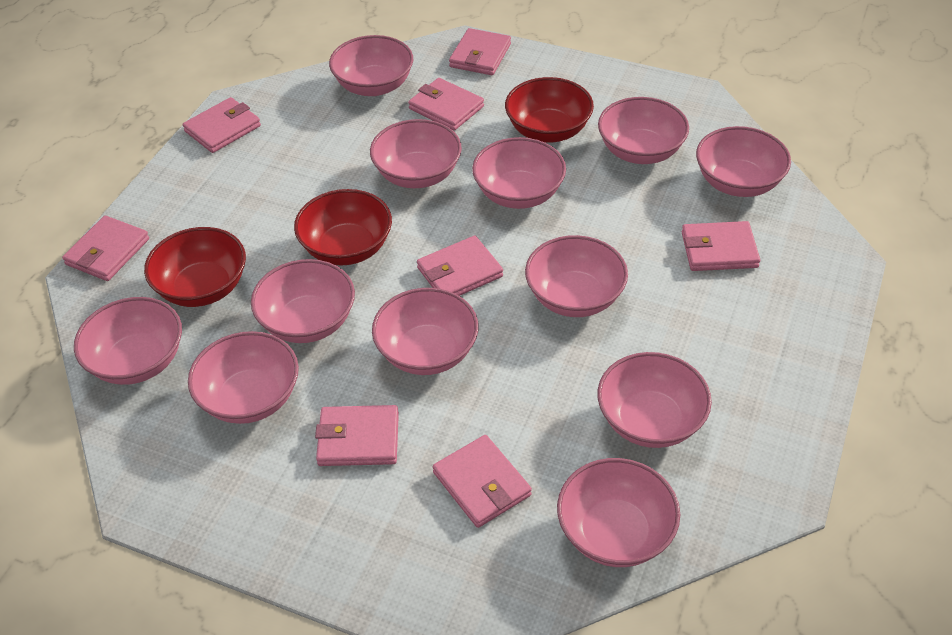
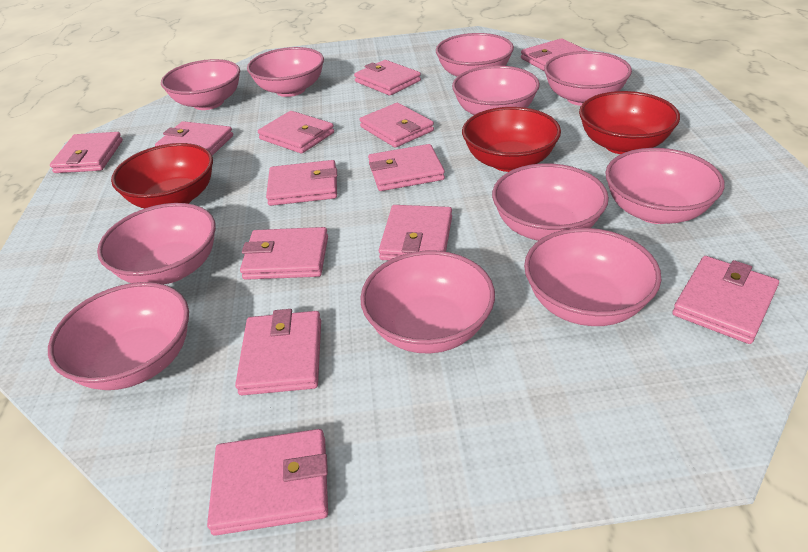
pink bowl: [74,297,182,385] [188,331,299,424] [251,259,355,343] [329,35,413,96] [370,119,462,188] [372,288,478,375] [472,137,566,209] [525,235,628,317] [557,458,680,567] [598,97,689,164] [598,352,712,448] [696,126,791,197] = 12 -> [48,282,189,390] [97,203,216,285] [161,59,240,110] [247,47,324,97] [360,251,495,353] [436,33,514,76] [452,65,540,115] [492,163,609,241] [524,228,661,326] [544,51,632,106] [605,148,725,224] = 11
pink wallet: [62,216,149,281] [183,97,261,153] [315,405,399,466] [408,78,484,131] [417,236,503,296] [433,435,532,528] [449,28,511,75] [682,221,760,271] = 8 -> [50,132,123,173] [155,121,233,156] [207,429,328,536] [235,309,321,395] [240,227,328,280] [258,111,334,154] [266,160,337,206] [354,60,421,96] [359,103,434,148] [368,144,445,191] [379,205,452,260] [521,38,588,71] [672,256,779,344] = 13

